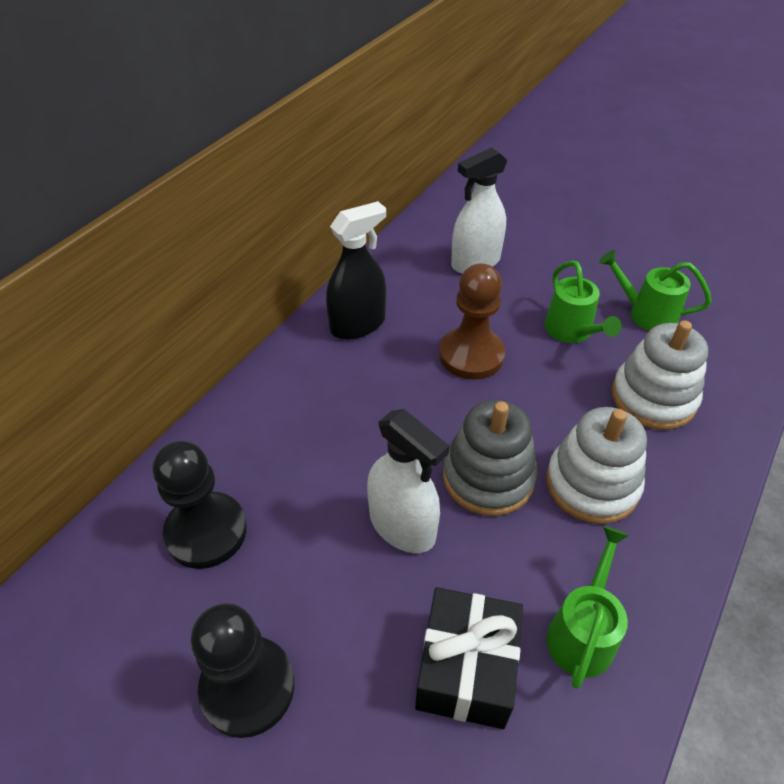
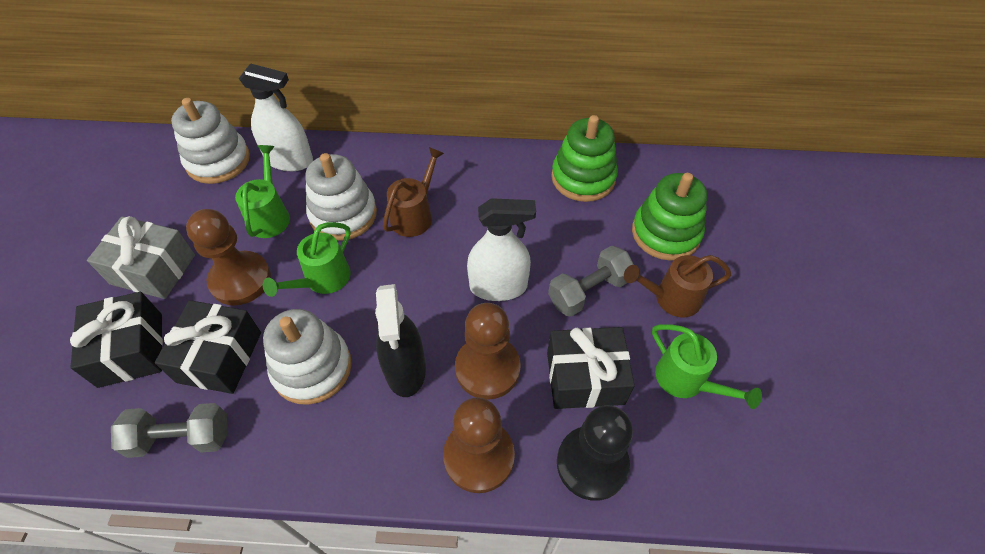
black gift: [415,587,523,729] = 1 -> [70,292,163,388] [155,300,261,394] [547,327,635,409] = 3
black pawn: [152,441,247,569] [191,603,295,738] = 2 -> [557,405,633,501] = 1
brown pawn: [439,263,505,380] = 1 -> [186,209,271,306] [443,397,515,493] [455,303,521,400] = 3
brown watering can: none = 0 -> [383,147,444,237] [624,255,731,317] = 2
green stacking toy: none = 0 -> [551,115,618,202] [632,173,707,261] = 2
grey dumbbell: none = 0 -> [111,403,228,458] [548,246,634,317] = 2
grey gift: none = 0 -> [87,216,195,299] = 1
grey stacking toy: [443,400,538,516] = 1 -> none = 0
white stacking toy: [546,407,647,524] [612,320,708,430] = 2 -> [171,98,250,184] [263,309,352,405] [305,153,377,241] = 3

